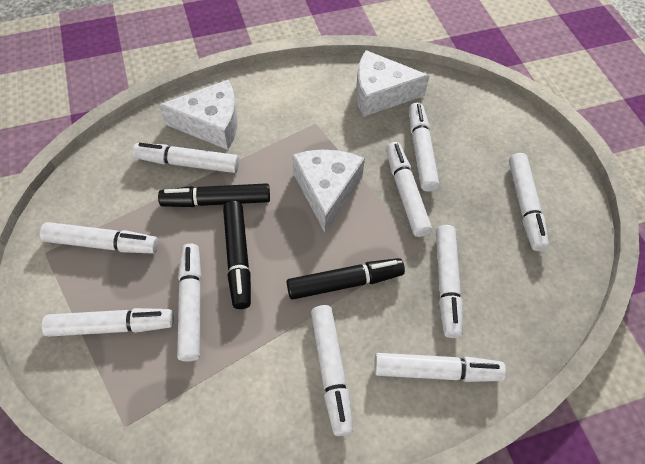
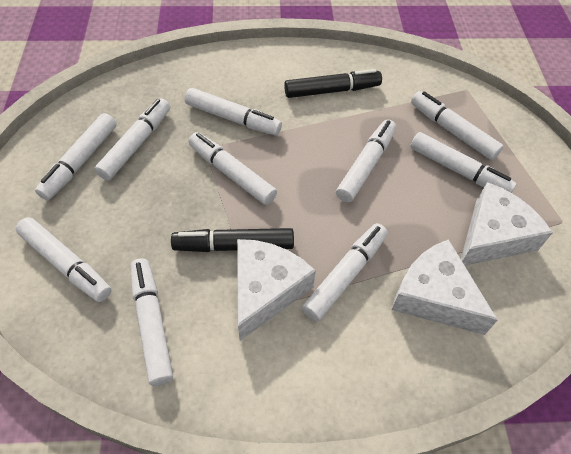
black marker: [158,183,270,207] [223,201,251,309] [287,258,405,300] = 3 -> [171,228,294,252] [284,69,382,98] = 2

